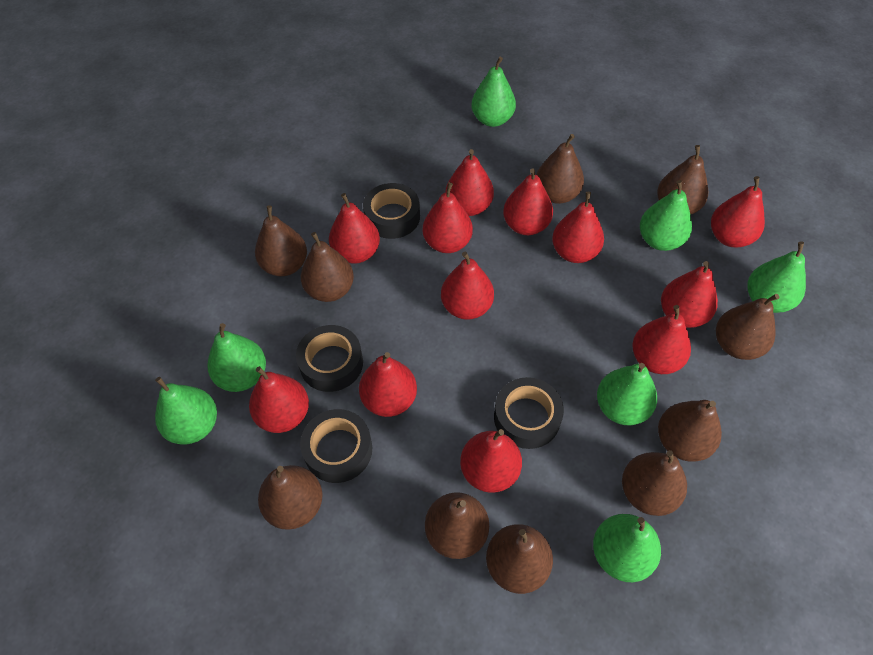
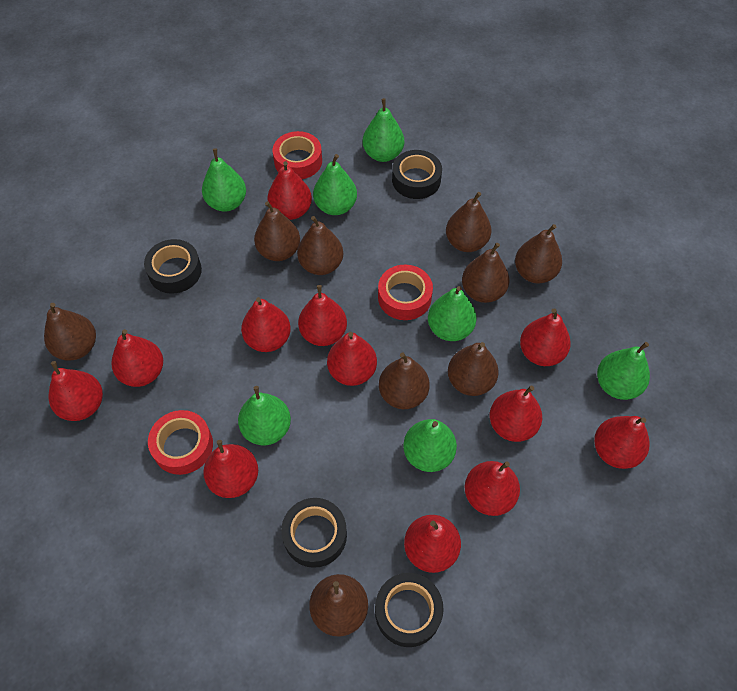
brown pear: [255,205,307,276] [258,465,322,530] [301,232,354,302] [425,492,489,559] [486,524,553,594] [536,134,584,204] [622,450,687,516] [657,145,708,215] [658,400,722,462] [716,294,779,360] = 10 -> [44,303,96,361] [254,201,300,261] [297,216,343,275] [309,574,368,637] [379,352,430,409] [446,192,491,252] [448,342,499,396] [462,243,509,303] [515,224,562,283] = 9
red tape: none = 0 -> [148,410,213,475] [273,131,322,179] [378,265,433,320] = 3

